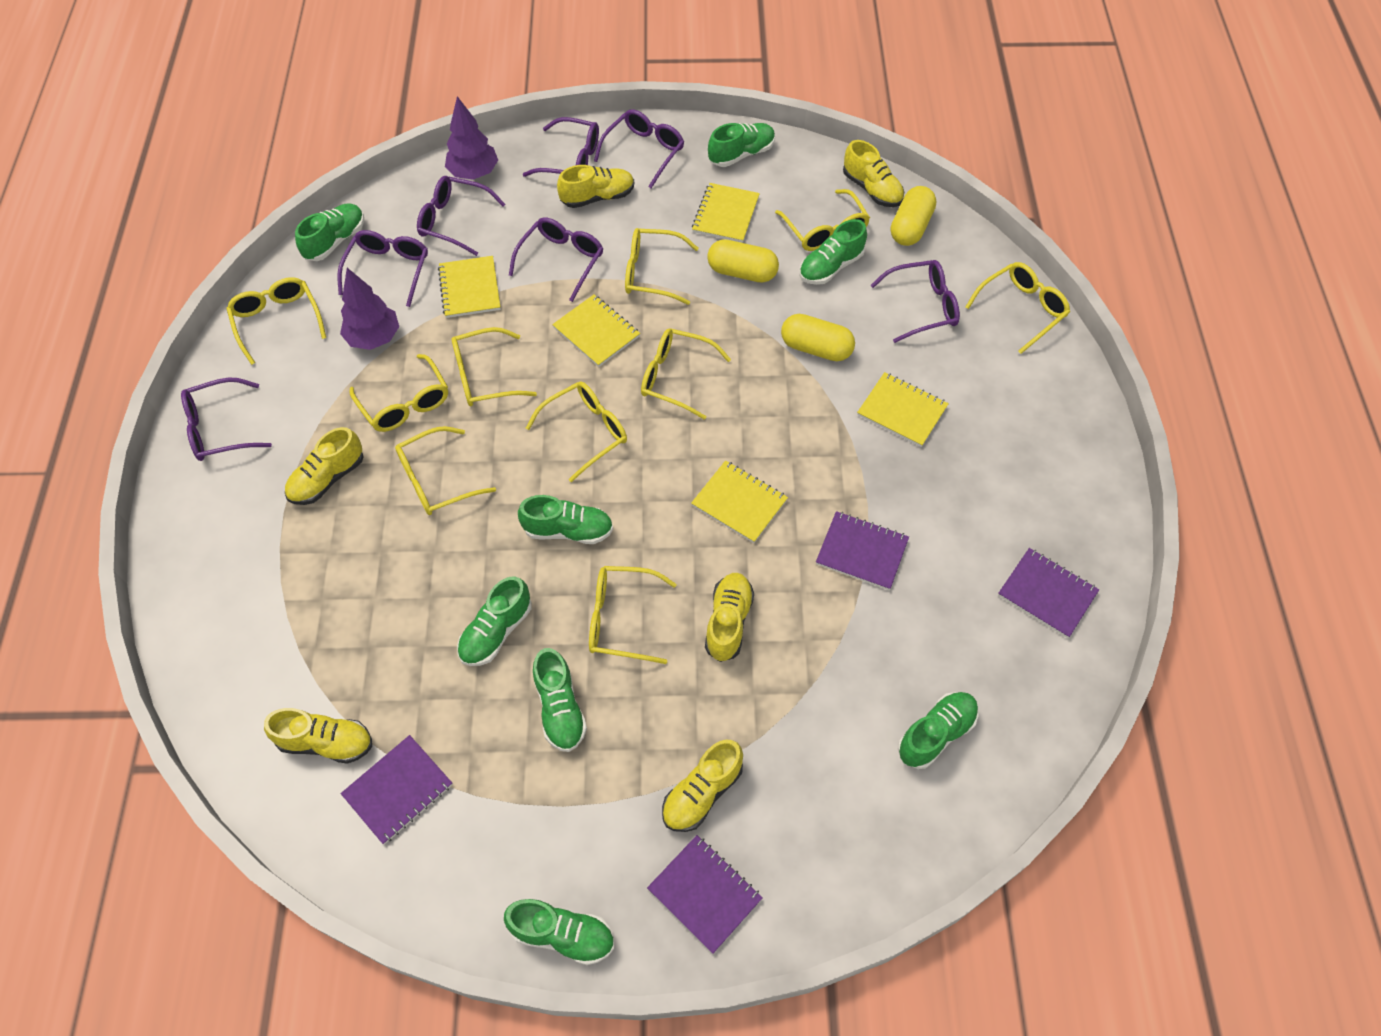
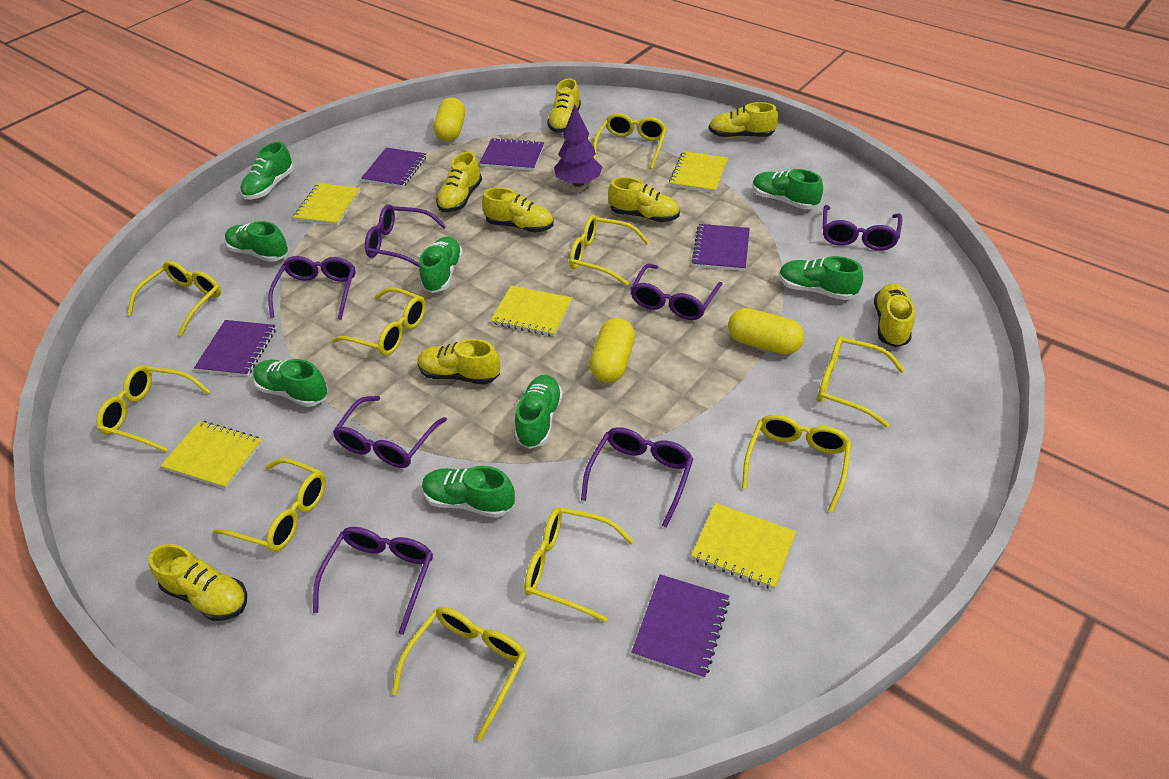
purple notebook: [341,735,453,844] [647,835,763,954] [816,511,909,590] [998,548,1099,638] = 4 -> [194,320,276,377] [361,148,426,188] [480,138,544,171] [631,574,730,679] [692,224,750,271] = 5
purple tree: [340,268,399,350] [445,96,498,180] = 2 -> [554,104,602,187] = 1
yellow shoe: [264,708,372,764] [285,427,364,505] [557,165,634,208] [662,740,743,832] [705,573,754,662] [843,140,904,207] = 6 -> [148,544,247,621] [417,339,500,385] [436,152,482,212] [482,187,554,232] [547,78,581,133] [608,177,680,222] [709,102,778,138] [874,283,915,347] = 8

